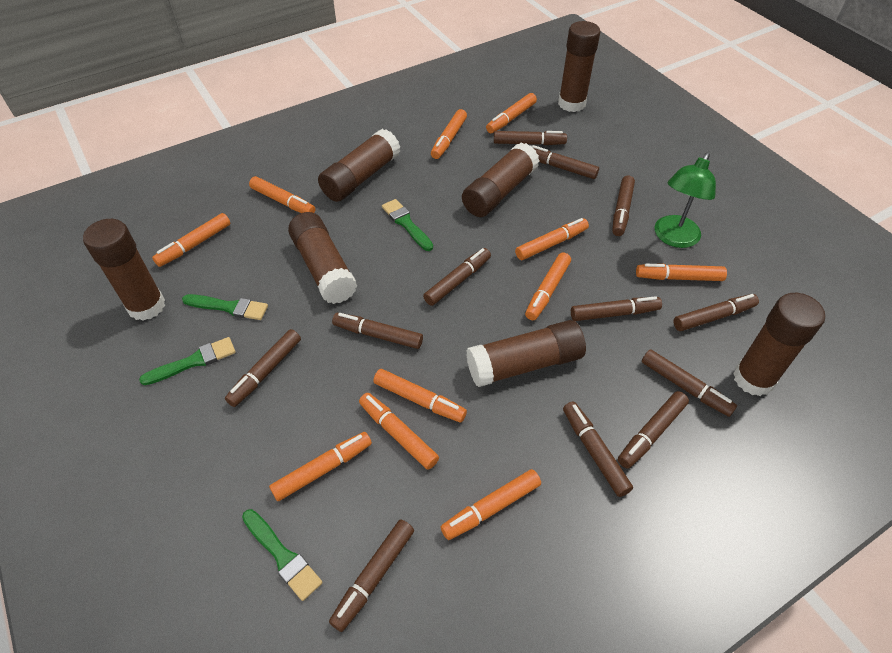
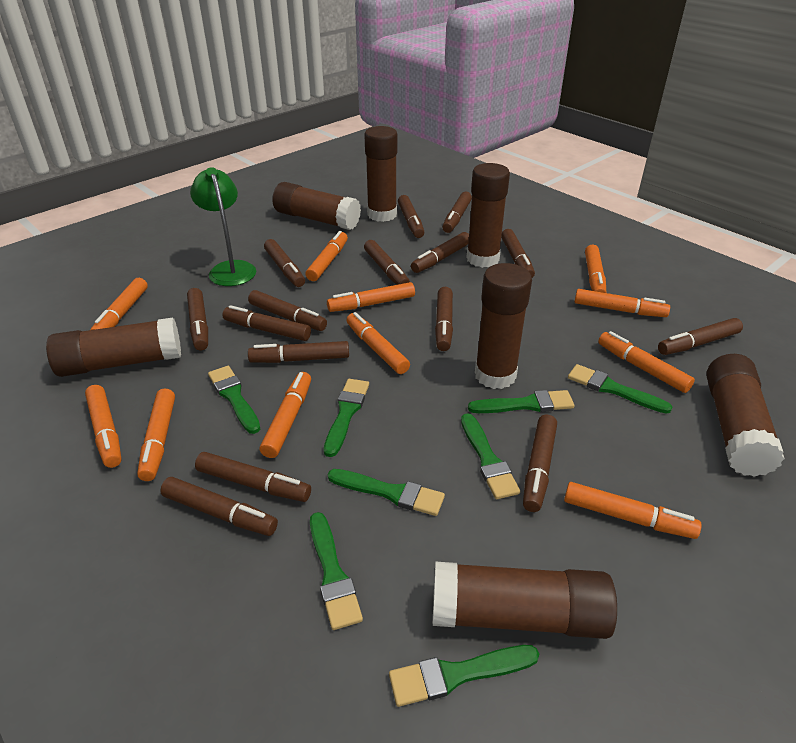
brown marker: [225,329,301,407] [329,520,414,632] [332,313,423,349] [423,248,491,306] [494,131,567,145] [532,145,599,179] [563,401,633,497] [571,296,662,321] [612,176,635,236] [618,391,689,468] [642,349,737,417] [673,294,759,331] = 12 -> [160,477,278,536] [187,288,208,350] [195,452,311,502] [222,305,311,341] [248,290,327,331] [248,341,349,363] [264,239,305,287] [364,240,410,285] [398,195,424,238] [411,232,469,273] [435,287,453,351] [442,192,472,233] [501,229,535,278] [523,415,557,512] [658,318,743,355] = 15
green brush: [139,337,236,385] [182,294,268,320] [242,509,323,601] [382,199,433,251] = 4 -> [208,366,260,434] [310,512,363,630] [324,379,369,457] [328,469,445,516] [389,645,539,707] [461,413,520,499] [468,390,574,413] [568,364,672,414] = 8

